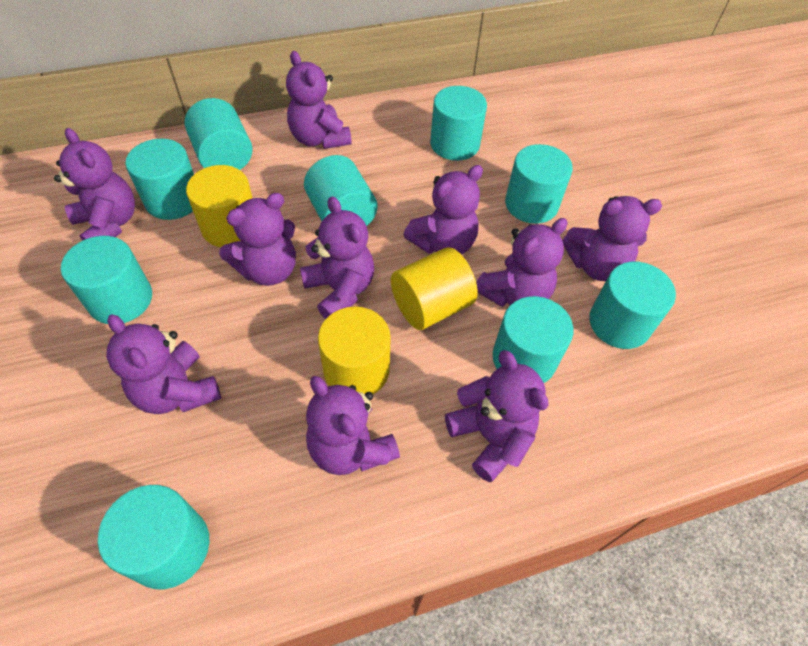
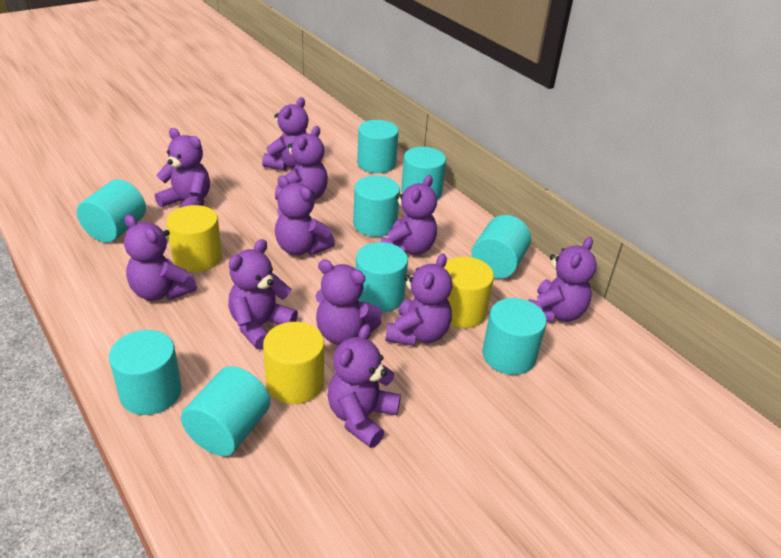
purple teddy bear: [54,128,135,241] [106,314,221,414] [219,193,296,286] [286,51,352,149] [300,196,374,319] [306,376,400,475] [404,165,483,255] [445,350,548,482] [476,218,567,307] [562,196,662,281] = 10 -> [124,215,197,301] [155,128,210,208] [228,239,298,350] [262,97,309,170] [275,126,328,200] [275,176,335,256] [315,259,382,345] [328,324,401,448] [381,175,437,255] [386,254,452,346] [528,237,597,323] = 11

